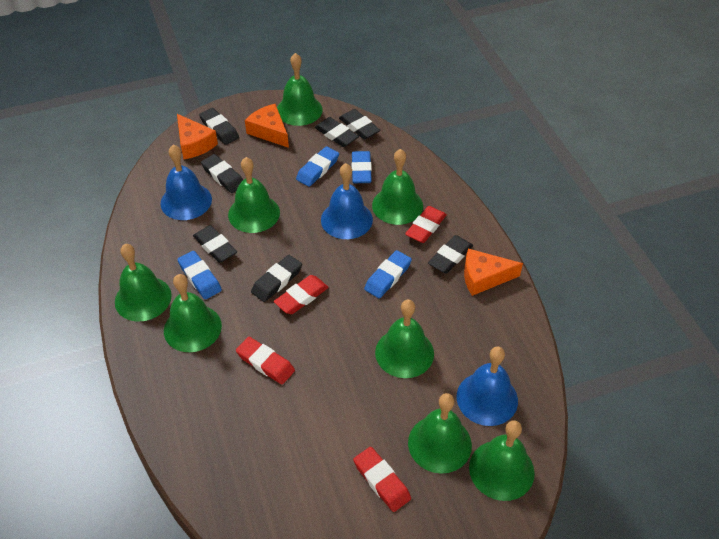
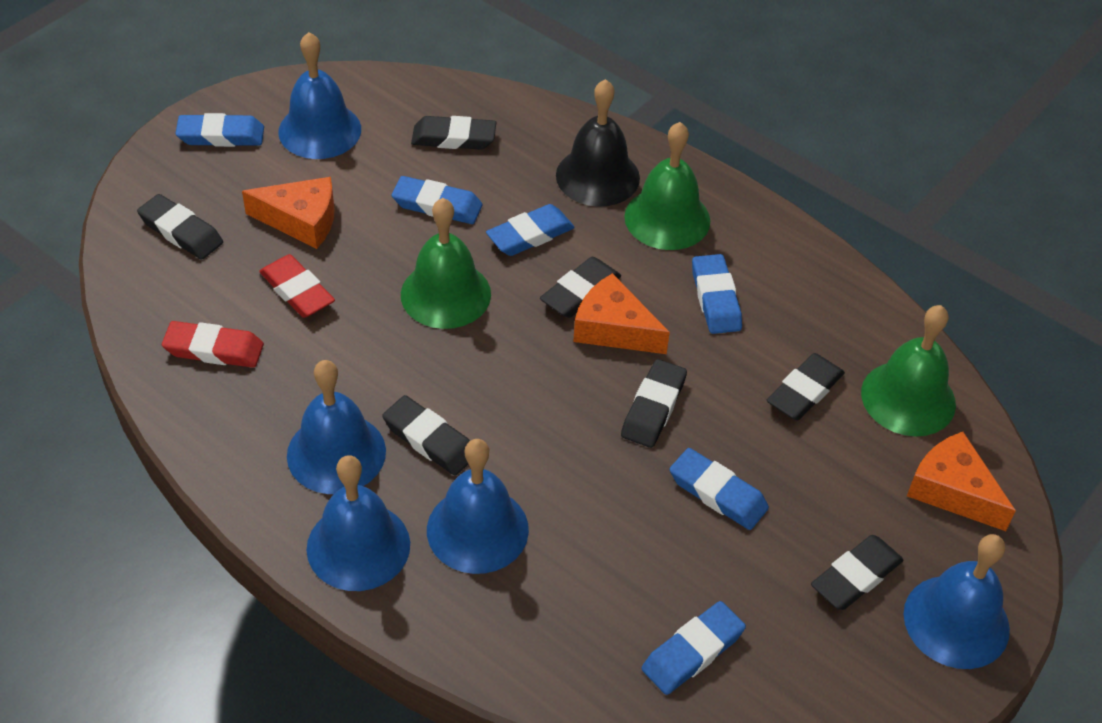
black bell: none = 0 -> [556,79,640,207] = 1
blue bell: [160,145,212,220] [321,163,373,239] [457,346,518,426] = 3 -> [278,32,361,159] [287,360,386,494] [307,455,410,591] [427,439,529,574] [903,534,1010,669] = 5
blue eraser: [177,251,222,299] [296,146,339,187] [352,151,372,183] [364,250,412,298] = 4 -> [175,113,264,147] [392,176,482,224] [486,204,575,256] [642,601,746,695] [670,448,769,530] [692,254,742,334] = 6
green bell: [115,244,172,321] [164,274,222,352] [228,157,280,233] [277,53,323,126] [372,149,423,225] [375,299,434,378] [408,393,472,474] [469,420,535,501] = 8 -> [401,198,491,329] [624,122,710,250] [861,305,956,436] = 3
red eraser: [236,337,295,385] [274,275,329,314] [353,447,411,512] [405,206,447,243] = 4 -> [162,321,264,368] [259,254,335,318] = 2

